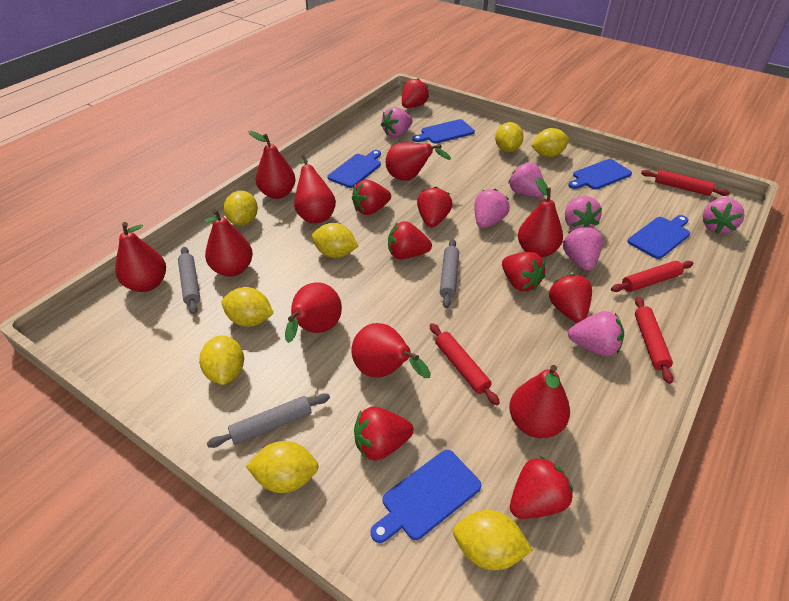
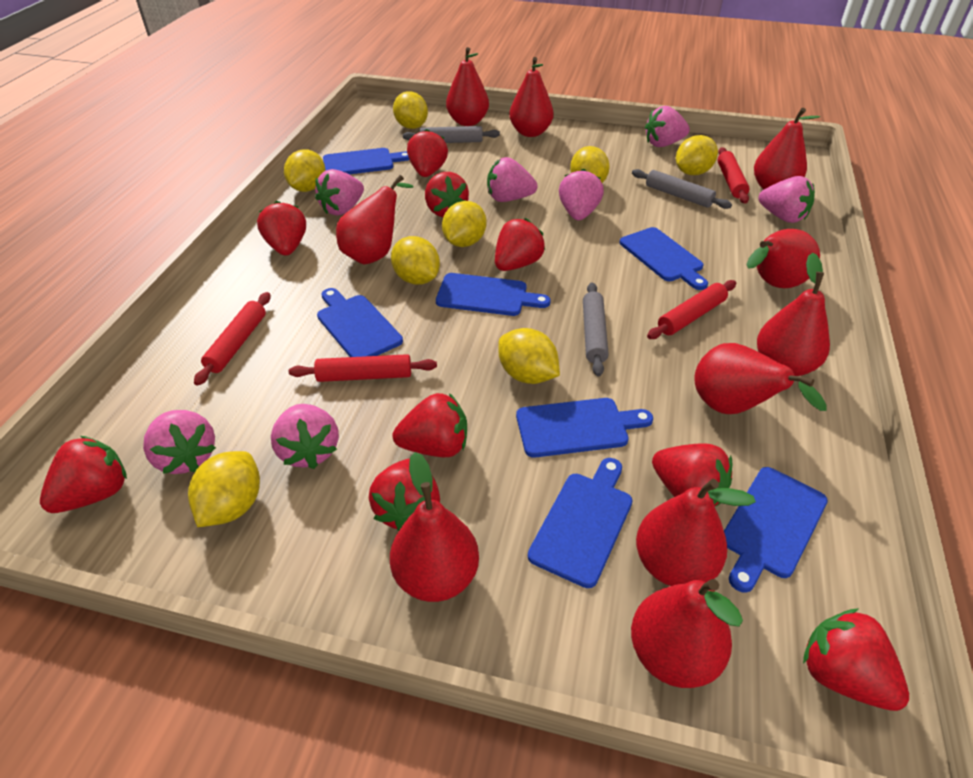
blue cutting board: [327,150,381,188] [370,450,482,543] [412,119,475,144] [568,159,632,190] [628,215,690,259] = 5 -> [317,288,403,357] [323,148,410,174] [436,273,551,316] [516,398,653,458] [528,458,633,588] [620,227,708,290] [724,467,828,593] = 7
red pear: [115,222,166,292] [204,209,253,277] [249,131,296,199] [285,282,342,343] [294,155,336,223] [351,323,431,378] [386,142,451,181] [509,365,570,438] [518,177,563,257] = 9 -> [336,175,414,265] [390,452,479,602] [446,47,489,126] [509,57,554,137] [631,579,743,688] [636,479,756,586] [694,343,827,414] [747,229,820,288] [754,108,820,190] [757,253,830,376] = 10
red strawberry: [352,180,391,215] [354,407,414,461] [388,221,432,259] [402,78,429,108] [417,187,452,227] [502,252,545,291] [510,456,573,519] [549,274,592,323] = 8 -> [40,436,127,513] [257,201,306,256] [369,459,440,531] [392,393,467,457] [407,129,448,177] [425,172,469,217] [495,218,545,271] [652,443,733,507] [803,608,909,711] = 9

